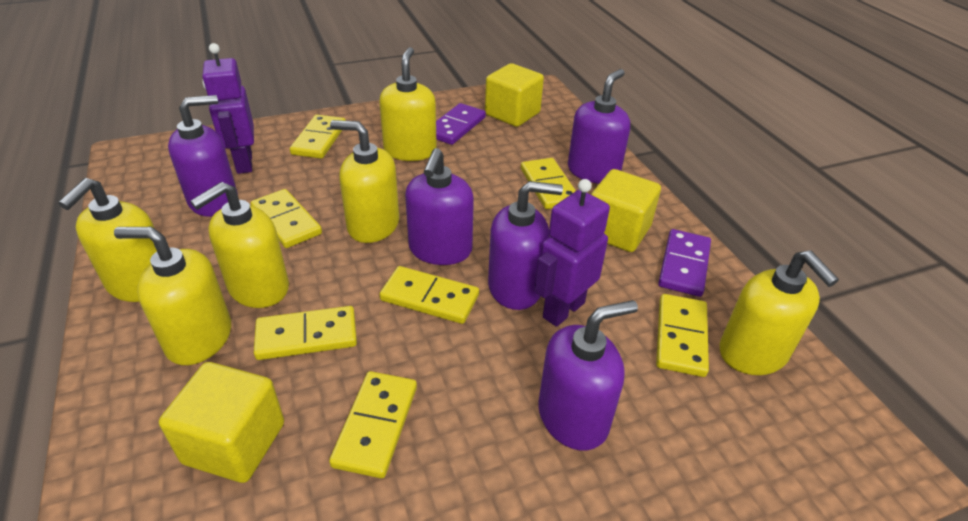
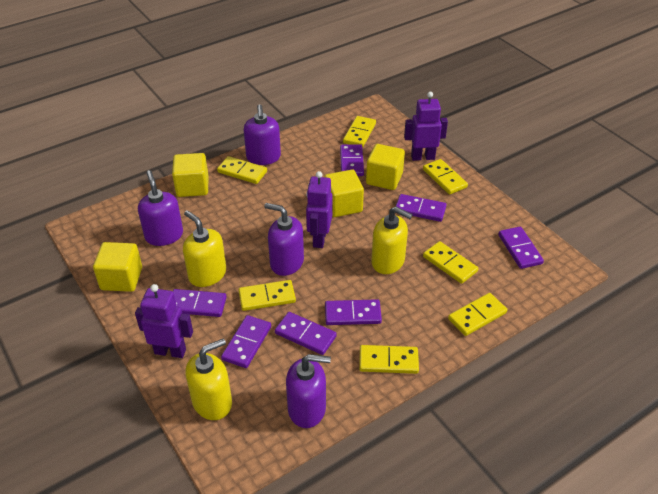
purple domino: [436,103,486,145] [658,229,711,297] = 2 -> [173,289,227,317] [221,315,271,368] [275,312,337,355] [325,299,382,325] [340,144,364,176] [396,194,447,222] [498,227,544,269] = 7
purple robot: [202,43,254,174] [534,179,610,327] = 2 -> [135,284,193,358] [306,171,332,248] [404,92,448,161] = 3
purple soap dispenser: [168,95,238,217] [405,148,474,265] [488,181,563,310] [538,300,638,450] [568,69,630,184] = 5 -> [138,170,183,246] [244,104,281,165] [264,203,304,276] [286,354,331,428] = 4
yellow cube: [159,362,284,483] [485,63,544,127] [591,169,661,252] = 3 -> [93,242,142,292] [172,153,208,197] [324,170,364,217] [366,144,405,190] = 4
yellow soap dispenser: [58,178,157,302] [114,227,231,365] [190,182,289,308] [330,120,399,243] [379,47,437,161] [720,251,839,375] = 6 -> [183,210,226,287] [186,338,232,420] [371,206,413,274] = 3

